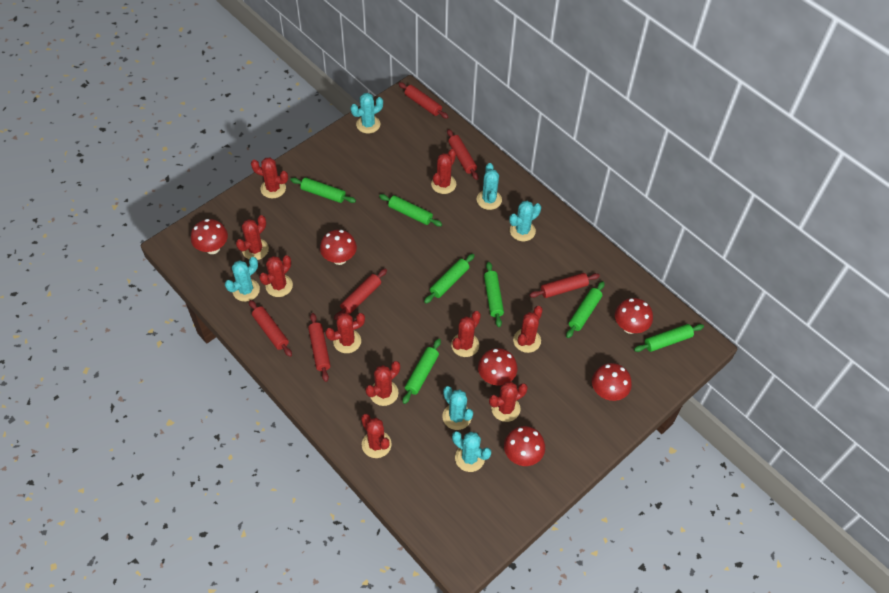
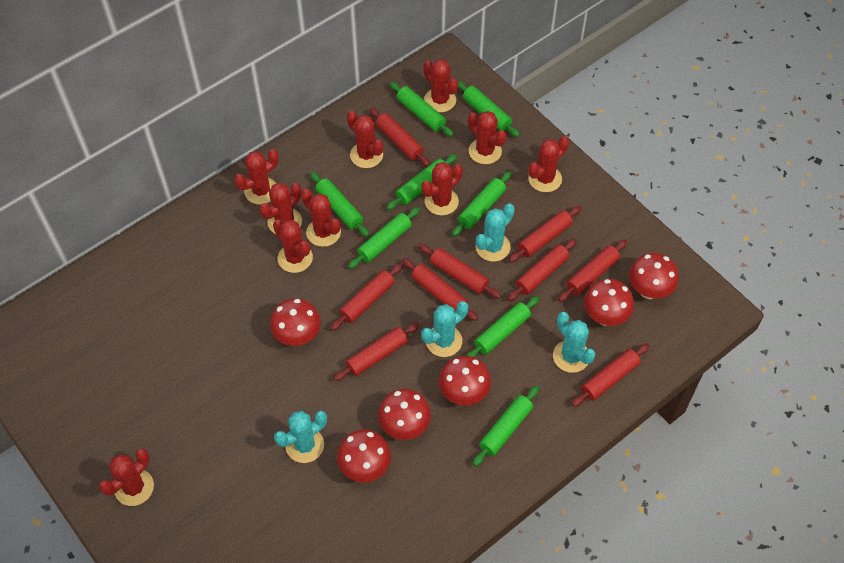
green rolling pin: [290,177,356,203] [379,194,442,226] [403,338,441,404] [424,254,475,303] [484,262,504,327] [566,281,605,338] [634,324,704,352] = 7 -> [310,172,369,237] [348,207,420,269] [386,154,457,210] [389,82,454,137] [452,171,512,236] [458,81,520,137] [466,296,540,358] [473,386,539,466] = 8
red rolling pin: [249,300,292,357] [308,313,331,382] [334,269,387,320] [398,82,448,119] [447,129,479,180] [529,273,600,298] = 6 -> [330,263,403,331] [333,322,420,381] [369,108,430,167] [402,258,478,321] [419,244,501,298] [507,239,577,301] [509,206,581,262] [558,240,627,302] [572,344,650,407] = 9
turquoise cactus: [225,257,260,302] [351,93,383,134] [442,386,473,430] [452,431,491,472] [477,163,502,210] [509,201,541,241] = 6 -> [274,411,327,463] [421,301,468,357] [476,203,515,262] [553,312,596,373] = 4

